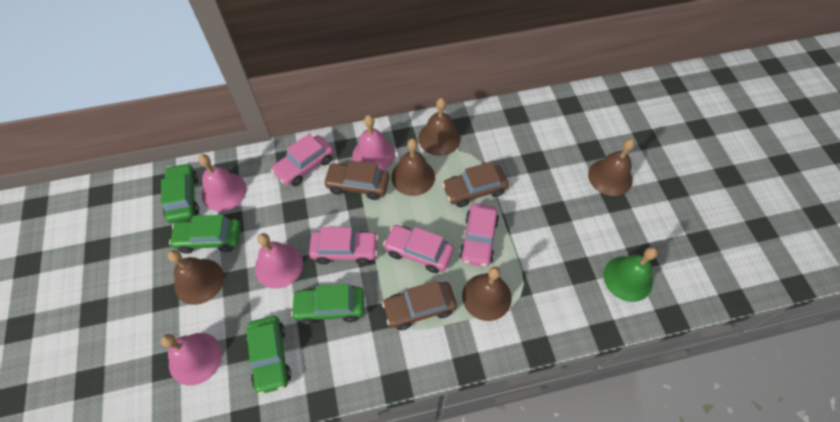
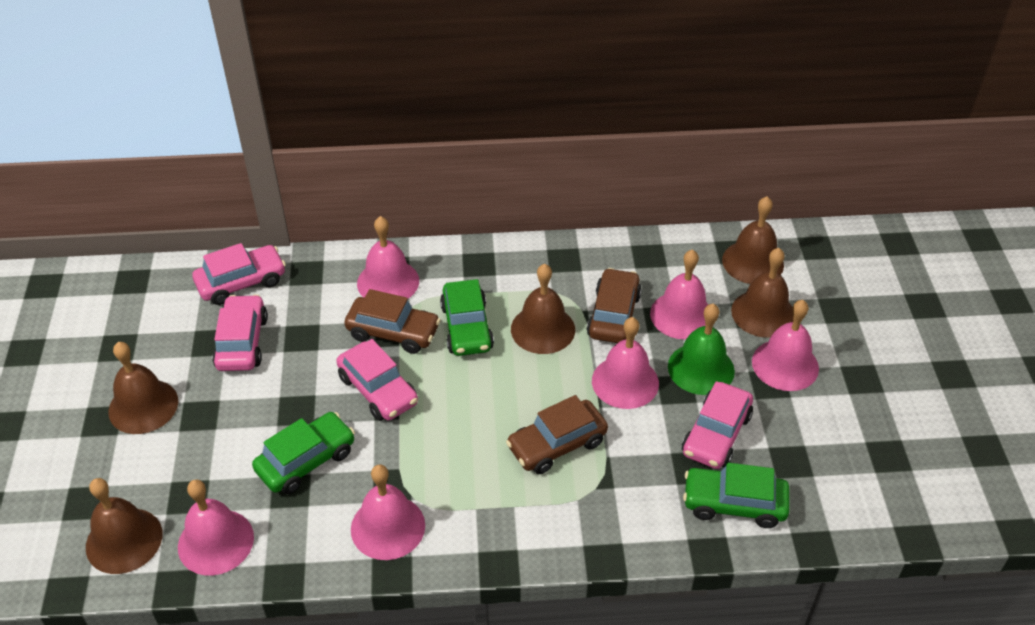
green car: [161,163,199,223] [169,215,241,254] [246,316,291,395] [291,284,364,325] = 4 -> [252,412,355,494] [440,279,494,356] [683,463,789,528] = 3
pink bell: [161,333,222,386] [198,154,247,211] [255,233,303,289] [352,115,395,170] = 4 -> [178,479,254,575] [351,465,425,560] [357,216,419,299] [592,317,659,409] [650,249,709,340] [752,300,819,391] = 6

